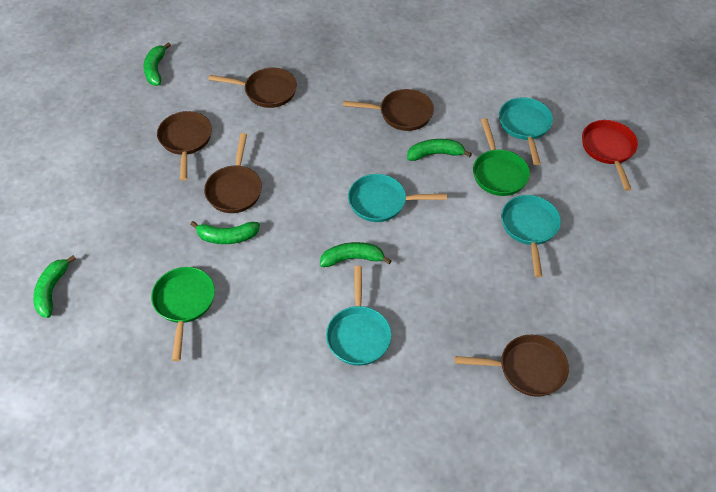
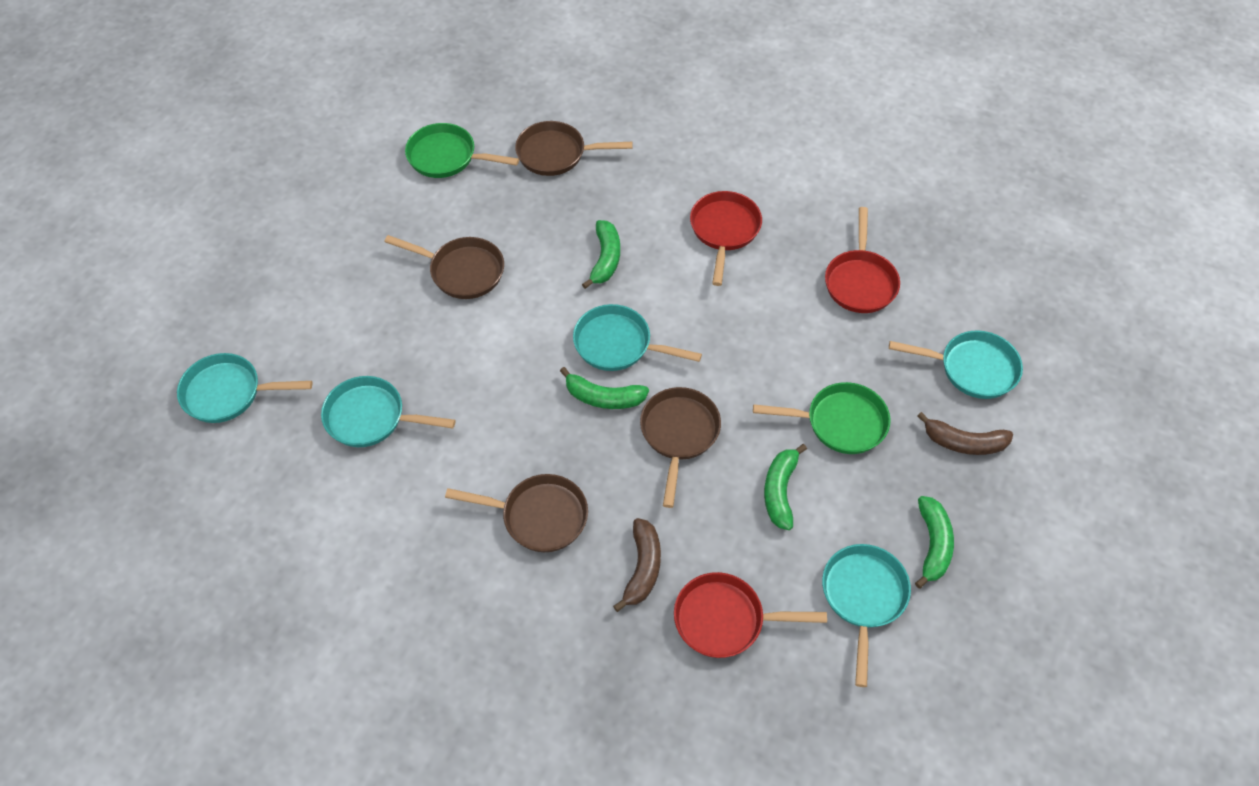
brown banana: none = 0 -> [613,518,661,612] [917,412,1013,455] = 2
brown pan: [157,111,212,181] [204,133,262,213] [209,68,297,108] [343,89,434,131] [455,335,569,397] = 5 -> [384,235,504,299] [445,474,588,552] [515,121,633,176] [640,387,721,508] = 4
green banana: [33,255,76,318] [143,42,171,86] [190,221,260,244] [320,242,392,267] [407,139,472,161] = 5 -> [560,367,649,409] [582,220,620,289] [764,444,807,530] [915,496,954,588] = 4
red pan: [582,120,638,191] = 1 -> [674,572,827,658] [690,191,762,286] [825,207,900,313] = 3
turquoise pan: [326,266,392,366] [348,174,447,222] [499,97,553,165] [501,195,561,277] = 4 -> [177,353,312,423] [321,376,456,447] [573,304,702,371] [822,544,911,687] [889,330,1023,399] = 5

